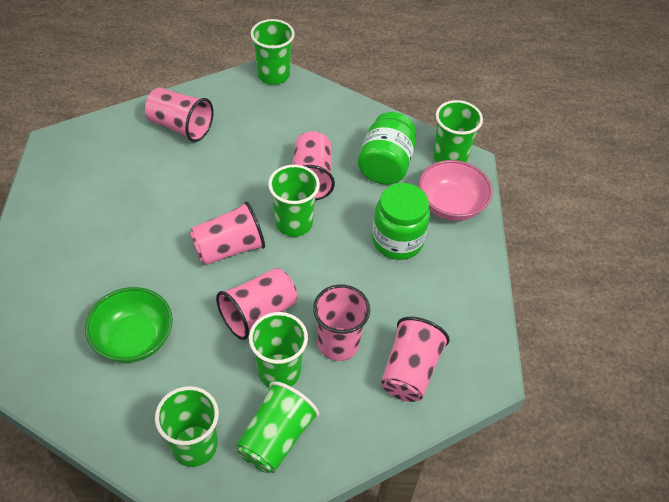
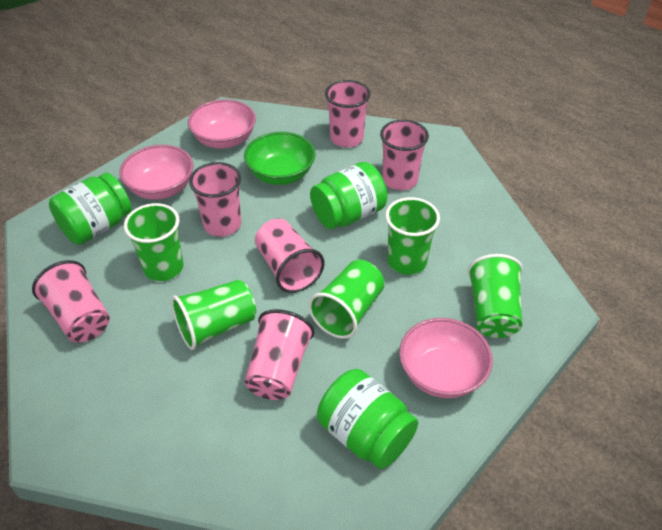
green cup: [155,386,219,467] [236,381,319,473] [249,312,308,388] [250,19,295,85] [268,165,320,237] [433,100,483,162] = 6 -> [124,203,184,281] [171,280,256,350] [308,260,385,339] [385,197,440,275] [467,254,523,338] = 5
green jar: [358,112,416,185] [372,183,430,260] = 2 -> [49,173,132,245] [310,162,387,229] [317,369,418,469] = 3
pink bowl: [418,160,493,221] = 1 -> [119,145,194,200] [188,99,256,149] [399,318,493,398] = 3

